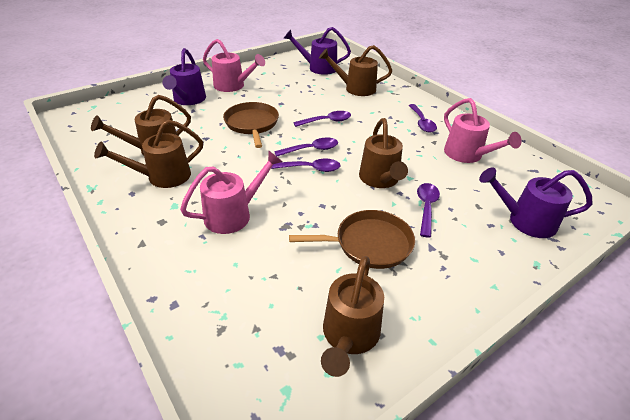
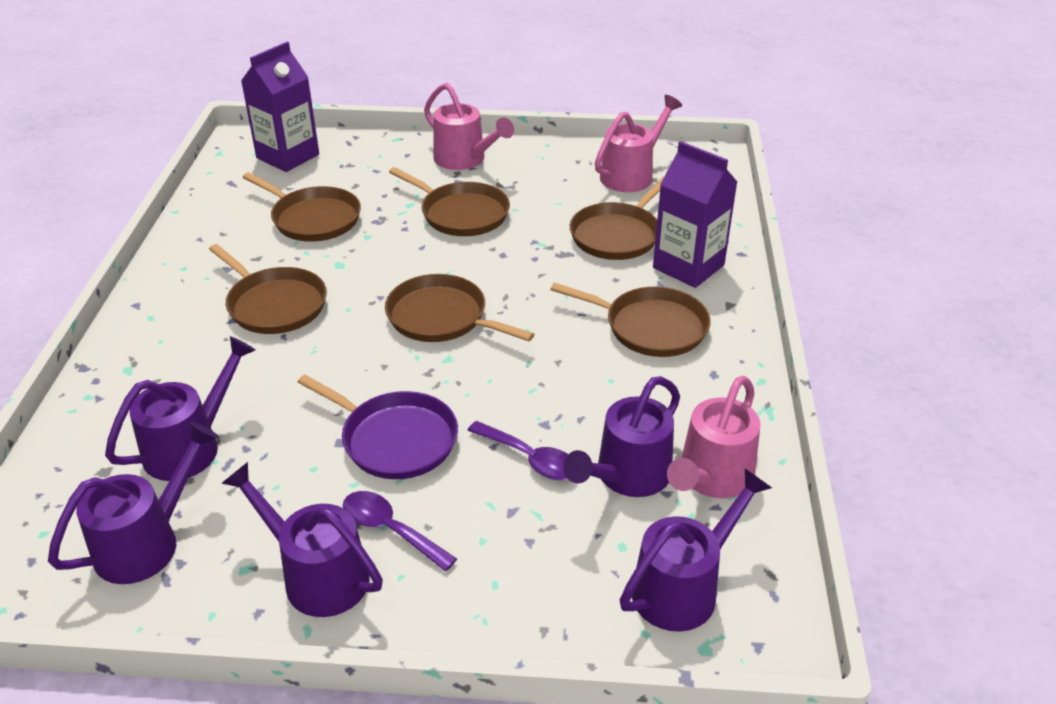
brown pan: [223,102,279,148] [289,210,415,269] = 2 -> [209,244,327,334] [243,172,361,242] [385,274,534,342] [389,167,510,236] [550,283,711,357] [570,177,664,260] = 6
brown watering can: [91,95,191,156] [94,119,203,188] [319,45,392,96] [321,256,384,377] [359,118,408,188] = 5 -> none = 0
purple carton: none = 0 -> [241,42,319,172] [653,141,737,288] = 2
purple pan: none = 0 -> [298,375,458,479] = 1
purple spoon: [271,159,341,172] [274,137,338,156] [293,111,351,127] [409,104,437,133] [417,183,440,238] = 5 -> [343,491,457,571] [467,421,568,480] = 2
purple watering can: [162,48,206,105] [283,27,351,75] [479,167,593,238] = 3 -> [48,422,219,584] [105,336,255,481] [221,462,383,617] [563,376,680,497] [620,469,772,632] = 5

